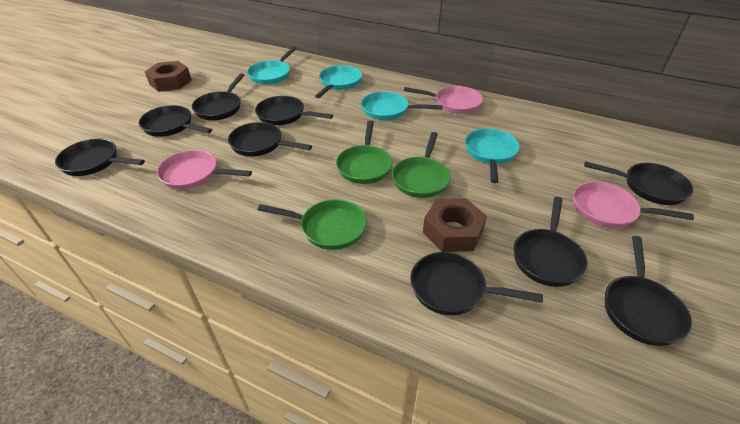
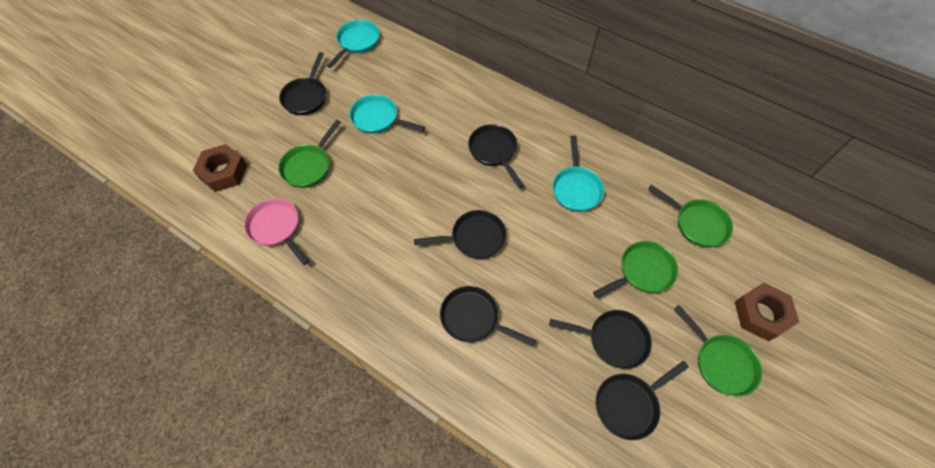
black pan: [55,139,145,176] [139,105,212,137] [192,74,244,120] [228,122,312,156] [255,96,333,125] [410,252,543,315] [514,197,588,287] [584,161,693,205] [605,236,692,346] = 9 -> [279,52,326,115] [414,210,506,259] [440,286,536,347] [468,124,524,188] [549,310,652,369] [596,361,689,440] = 6
green pan: [258,199,367,250] [336,121,392,184] [392,132,451,198] = 3 -> [278,120,341,188] [593,241,678,298] [648,185,733,248] [674,305,762,397] = 4
pink pan: [157,150,252,190] [404,86,483,114] [573,182,694,228] = 3 -> [244,198,309,265] = 1
turquoise pan: [247,46,297,85] [315,65,362,98] [361,91,442,120] [465,128,520,183] = 4 -> [327,20,380,68] [349,94,425,134] [553,135,604,212] = 3

